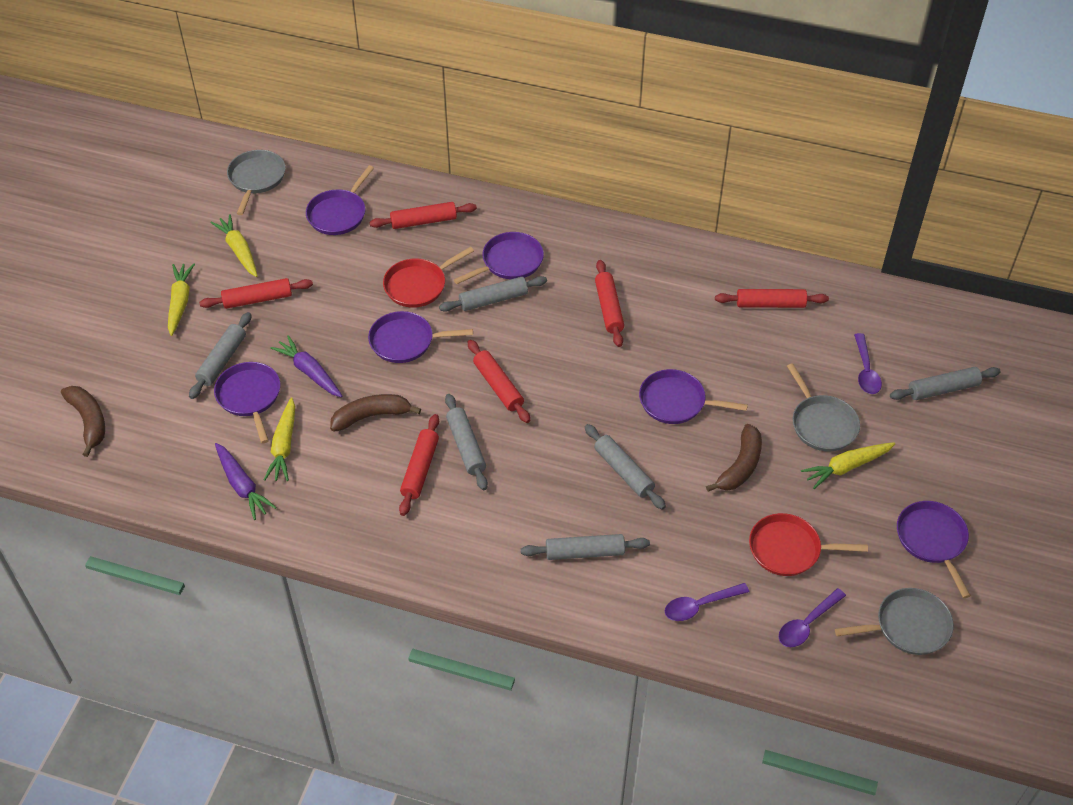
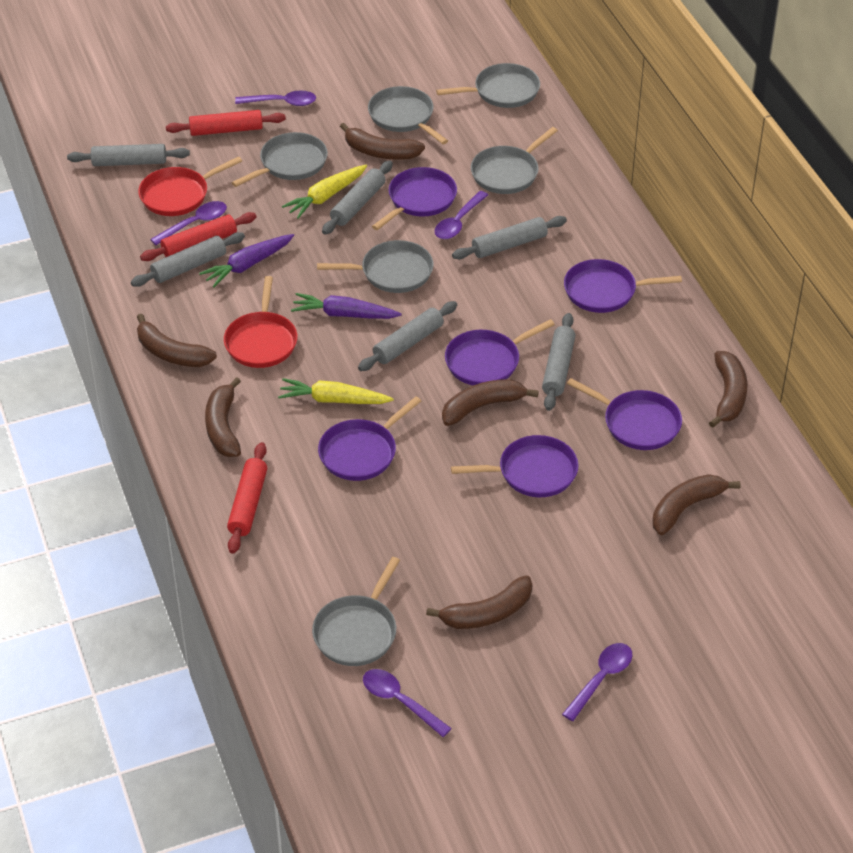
brown banana: [61,386,105,457] [330,394,421,432] [706,424,762,492] = 3 -> [137,314,217,367] [205,377,241,457] [340,123,425,160] [426,575,532,629] [442,379,539,426] [652,474,741,535] [709,351,748,428] = 7
grey pan: [227,150,286,215] [787,363,860,452] [835,588,954,655] = 3 -> [232,132,328,187] [312,557,400,666] [317,240,434,293] [368,86,448,144] [436,63,540,108] [471,127,558,194] = 6
purple spoon: [665,583,749,621] [779,588,846,647] [854,333,882,394] = 3 -> [150,201,227,245] [235,90,316,106] [363,669,452,737] [434,191,488,239] [562,643,632,721] = 5
red rolling pin: [199,278,313,309] [370,202,477,229] [399,414,439,516] [468,340,530,423] [595,260,624,347] [715,289,829,308] = 6 -> [140,212,256,261] [166,110,286,136] [227,442,267,554] = 3
yellow carrot: [168,263,195,336] [210,214,257,277] [264,397,295,481] [801,442,895,489] = 4 -> [278,378,394,404] [282,165,367,219] = 2

